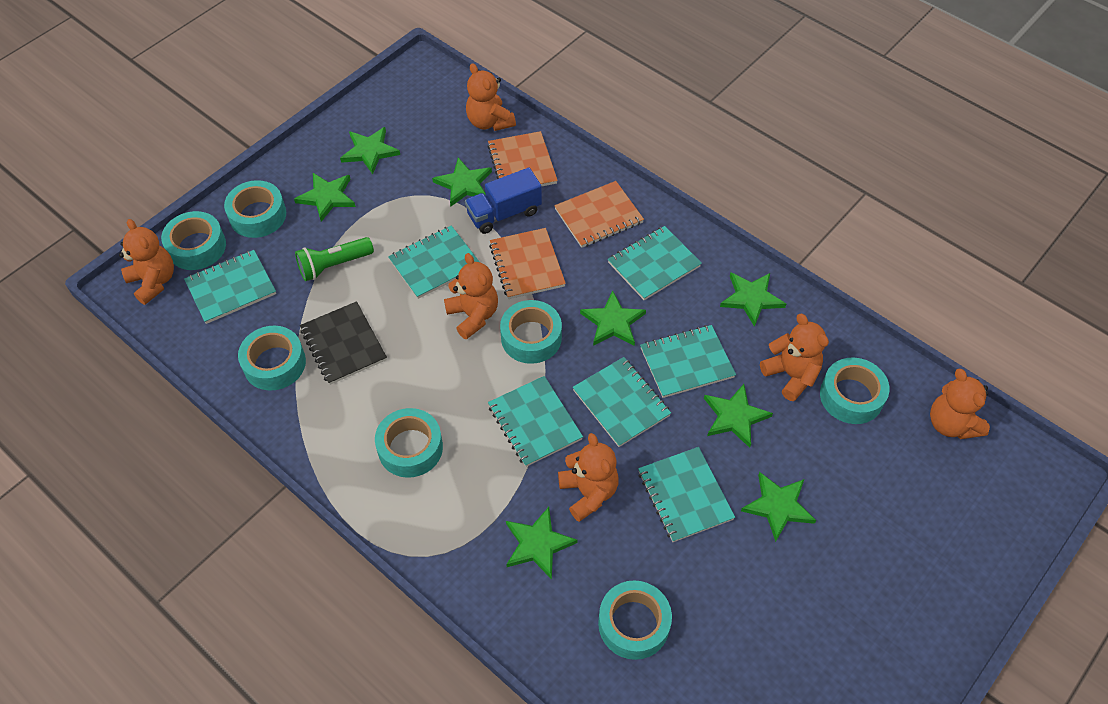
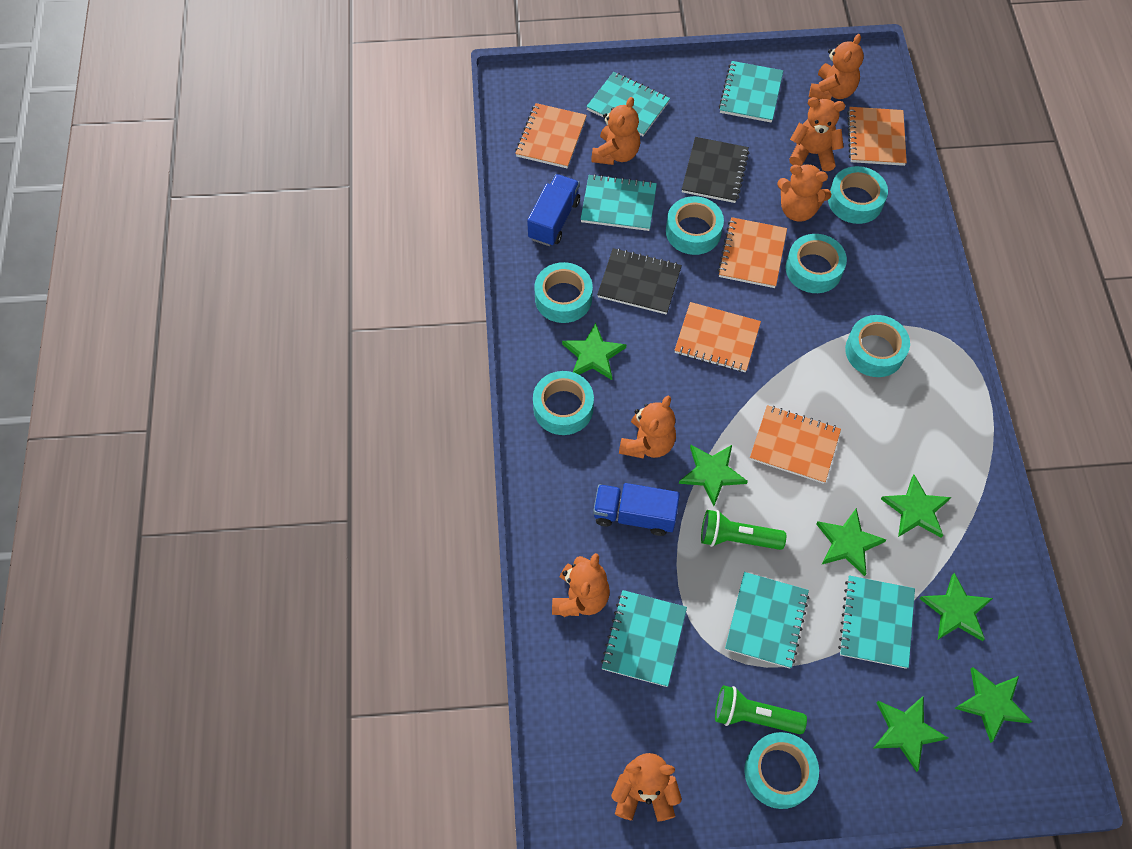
black notebook: [300,301,387,385] = 1 -> [597,248,682,315] [682,137,749,203] = 2
blue truck: [465,167,542,234] = 1 -> [527,174,580,246] [593,483,680,536] = 2
green flashlight: [295,237,374,281] = 1 -> [701,510,786,550] [715,685,807,734] = 2
green star: [294,173,356,222] [340,127,400,174] [432,157,492,206] [506,507,578,580] [580,291,646,346] [704,384,773,448] [720,272,786,327] [741,472,816,542] = 8 -> [562,323,627,380] [679,445,748,506] [816,508,886,576] [873,695,948,772] [881,475,951,538] [919,573,993,641] [954,667,1032,743] = 7
orange notebook: [487,131,558,186] [489,228,566,299] [554,181,644,248] = 3 -> [515,103,587,168] [674,302,761,372] [718,217,787,288] [750,405,841,484] [847,107,907,166] = 5
orange teddy bear: [119,219,174,305] [444,253,498,339] [466,63,516,131] [558,433,619,522] [760,314,829,401] [930,369,990,439] = 6 -> [552,553,610,617] [591,97,640,165] [611,753,682,822] [619,396,676,459] [777,164,831,222] [789,97,845,171] [809,34,864,100] = 7
turquoise notebook: [184,250,276,324] [388,226,479,299] [488,376,583,467] [573,357,671,447] [608,226,702,300] [638,447,735,542] [640,325,736,398] = 7 -> [580,174,657,231] [586,72,670,136] [601,590,687,687] [719,61,783,123] [725,572,809,669] [838,575,915,669] = 6

